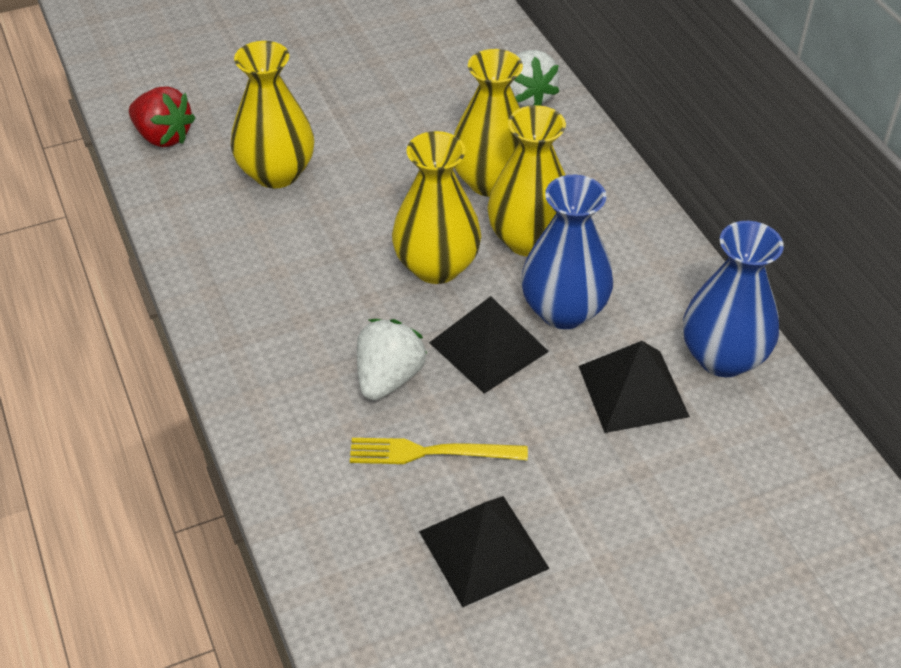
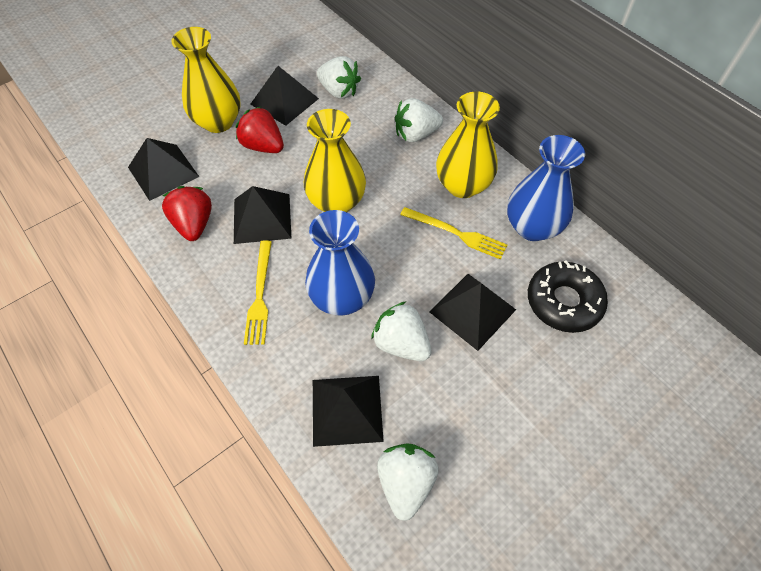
black donut: none = 0 -> [528,260,608,333] = 1
black pyramid: [419,496,550,608] [429,296,549,394] [579,341,690,433] = 3 -> [128,138,199,201] [234,186,291,244] [250,66,319,126] [313,376,384,447] [429,274,516,351] = 5
red strawberry: [129,86,195,147] = 1 -> [162,186,212,241] [236,107,284,153] = 2
white strawberry: [357,319,427,400] [510,50,560,107] = 2 -> [317,56,361,99] [371,301,431,361] [377,443,439,521] [395,98,443,142] = 4
yellow fork: [350,438,528,464] = 1 -> [244,240,272,345] [400,207,507,259] = 2
yellow vase: [231,41,314,189] [392,131,481,284] [454,49,523,197] [487,105,566,256] = 4 -> [171,27,241,133] [304,109,366,212] [436,92,500,198] = 3

